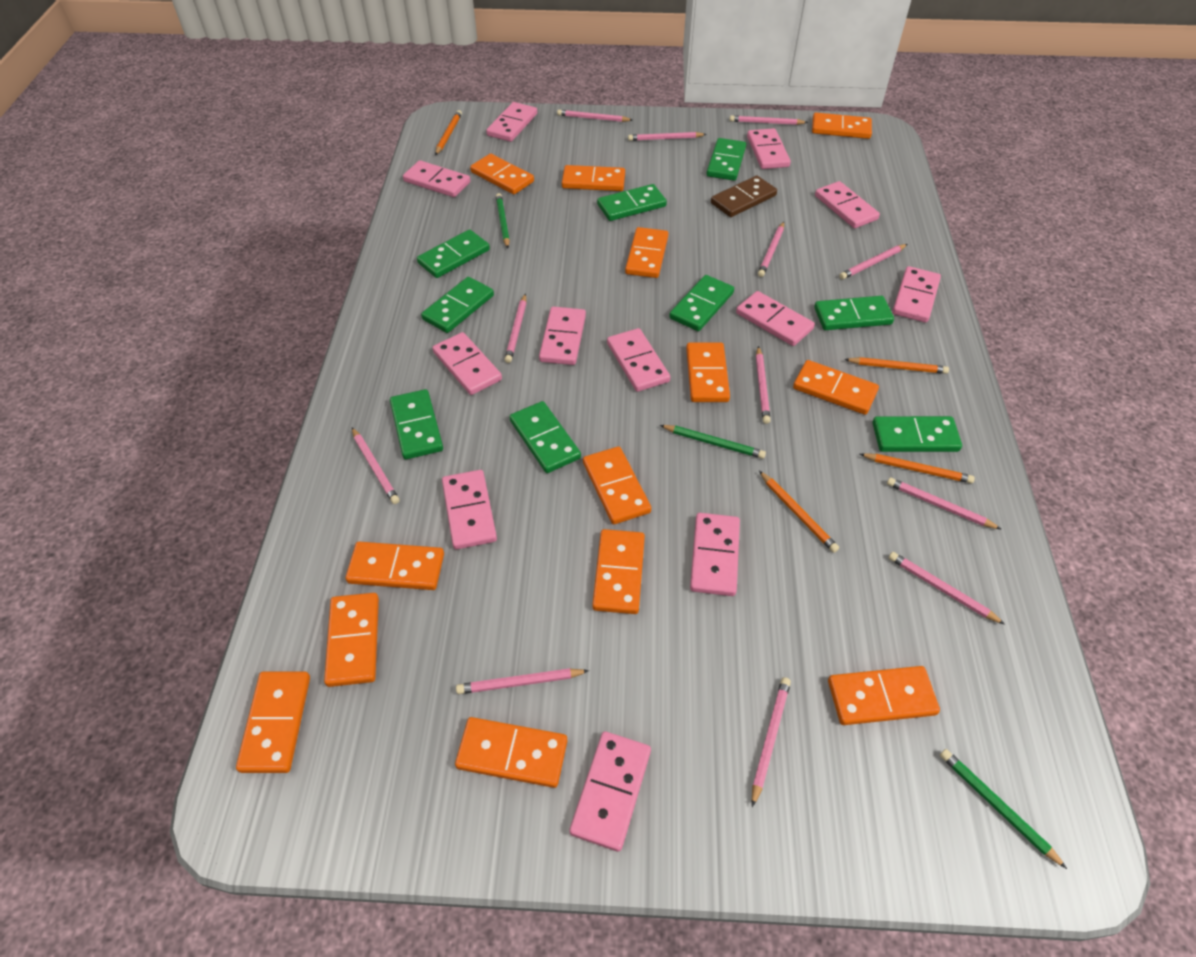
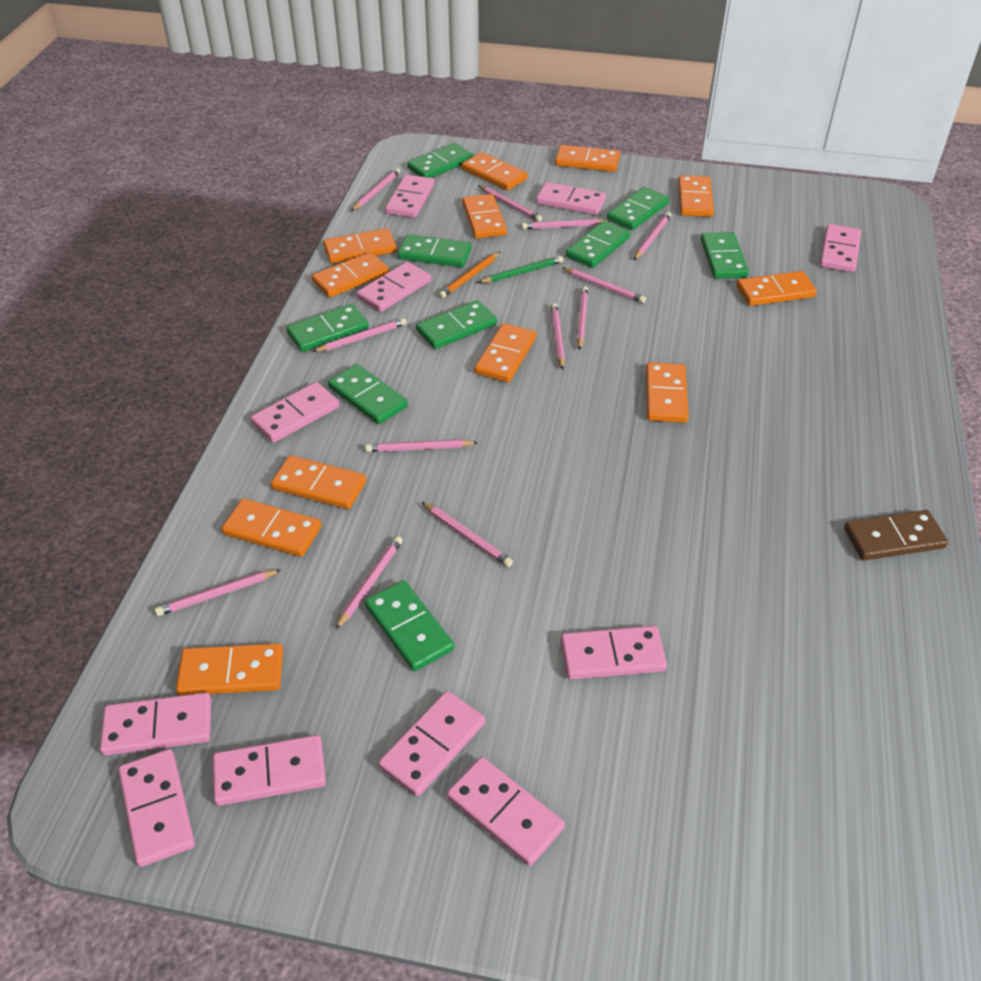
green pencil: [496,193,510,248] [660,425,766,459] [940,749,1067,869] = 3 -> [478,256,563,283] = 1
orange domino: [236,672,310,773] [324,593,379,687] [346,542,444,590] [455,717,567,788] [470,154,534,194] [562,165,625,191] [583,446,651,524] [592,529,645,614] [625,227,668,278] [686,342,730,402] [793,360,879,415] [812,113,872,139] [828,666,940,725] = 13 -> [176,643,283,696] [222,498,321,557] [271,455,366,509] [312,252,389,298] [323,228,397,264] [462,152,528,191] [462,194,507,239] [474,323,536,382] [555,145,620,172] [646,362,689,423] [678,175,714,217] [736,271,817,306] = 12
orange pencil: [435,110,462,155] [759,471,839,553] [844,357,949,374] [860,453,975,484] = 4 -> [439,251,501,298] = 1
pink domino: [403,160,470,197] [432,332,502,395] [442,470,497,549] [486,102,537,142] [539,307,586,365] [570,731,651,852] [607,328,670,392] [690,513,740,596] [736,291,815,346] [747,128,791,169] [815,181,880,228] [892,266,941,323] = 12 -> [100,692,211,756] [118,749,195,867] [212,735,326,806] [251,382,339,443] [357,262,431,312] [378,691,485,797] [385,174,434,218] [447,757,565,866] [536,182,606,215] [560,626,667,680] [820,224,861,272] = 11

